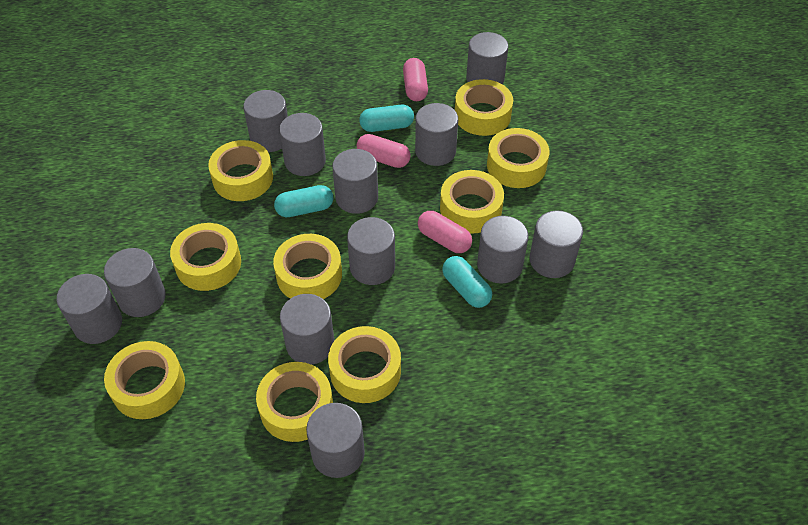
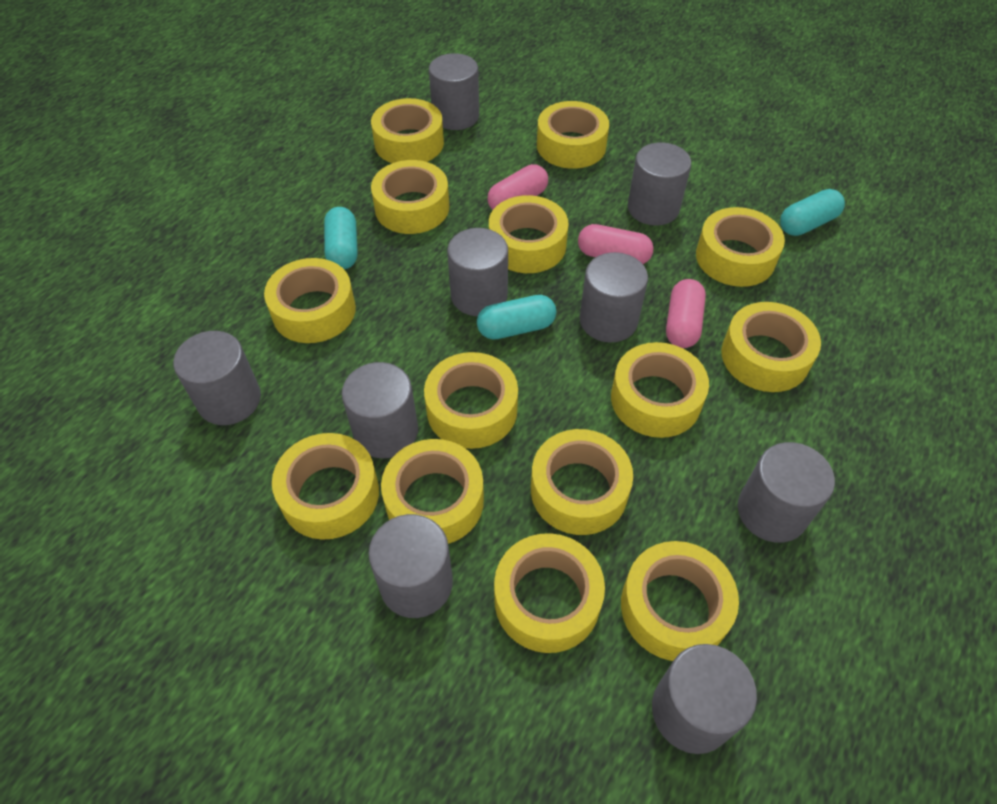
grey cylinder: [57,274,122,344] [104,248,166,317] [243,90,288,152] [279,113,326,176] [280,294,335,365] [306,403,365,478] [332,149,378,214] [347,217,395,285] [415,103,458,166] [466,32,509,85] [477,216,529,284] [530,211,583,278] = 12 -> [173,331,261,425] [342,362,418,458] [369,514,453,618] [429,53,479,130] [447,228,508,316] [579,252,648,342] [627,142,691,226] [652,644,757,754] [738,442,835,543] = 9
yellow tape: [104,341,185,419] [170,223,241,291] [208,140,273,201] [256,362,333,442] [273,234,342,299] [328,326,401,403] [440,170,504,234] [455,79,513,136] [487,128,550,188] = 9 -> [264,258,356,343] [272,433,379,540] [371,98,444,163] [371,160,449,234] [381,439,484,544] [424,352,518,449] [489,195,569,273] [494,533,605,653] [531,429,633,535] [537,101,609,169] [611,342,709,438] [621,541,739,661] [696,207,785,287] [721,302,821,392] = 14

